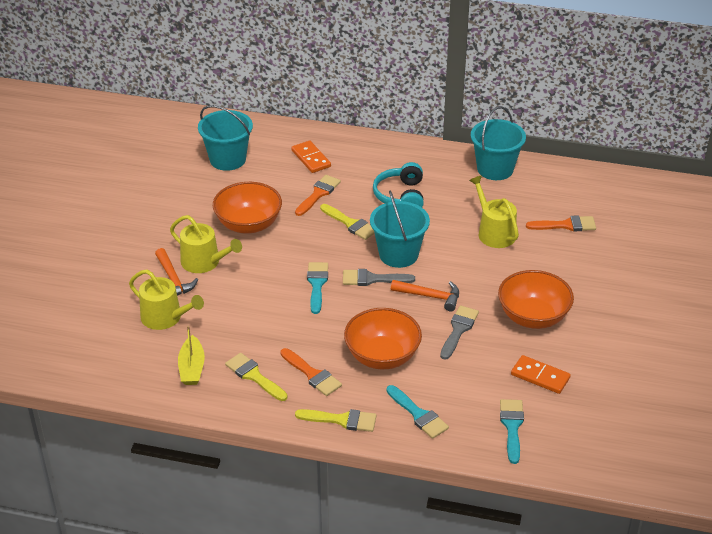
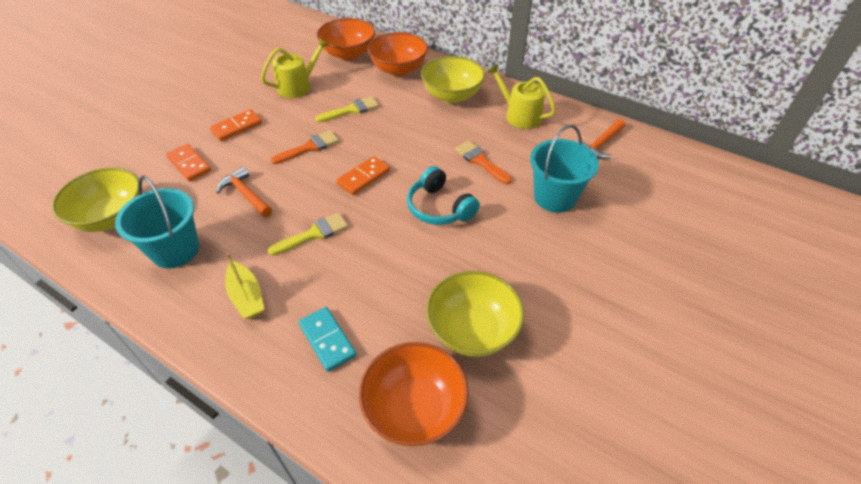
grey brush: [343,269,415,286] [440,305,479,360] = 2 -> none = 0
orange brush: [280,348,342,396] [295,175,341,216] [526,215,596,232] = 3 -> [271,130,339,164] [455,140,512,184] = 2
orange domino: [291,141,331,173] [511,355,571,394] = 2 -> [166,144,211,181] [210,109,262,141] [336,156,390,195] = 3
turquoise brush: [307,262,328,314] [386,385,449,439] [500,399,524,464] = 3 -> none = 0
turquoise bucket: [198,105,253,171] [370,190,430,268] [471,106,526,180] = 3 -> [115,176,199,268] [530,125,599,213] = 2
turquoise domino: none = 0 -> [299,307,356,372] = 1
yellow bowl: none = 0 -> [52,167,139,232] [421,56,485,103] [426,271,524,357] = 3
yellow brush: [225,353,288,401] [295,409,377,432] [320,204,375,240] = 3 -> [268,212,348,256] [315,96,379,122] = 2
yellow watering can: [129,270,204,330] [170,215,242,273] [469,175,519,248] = 3 -> [261,38,329,98] [487,64,556,129] = 2

